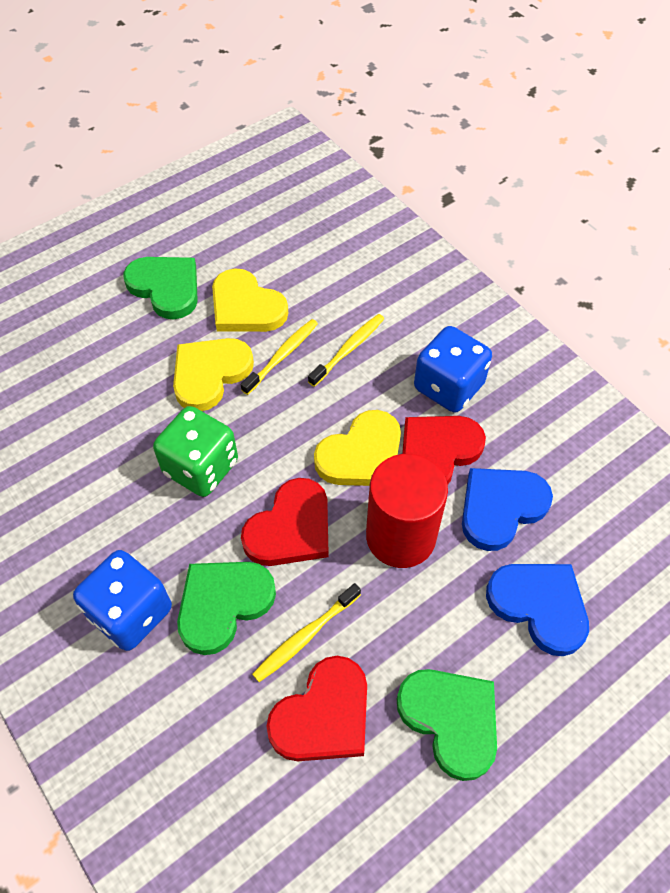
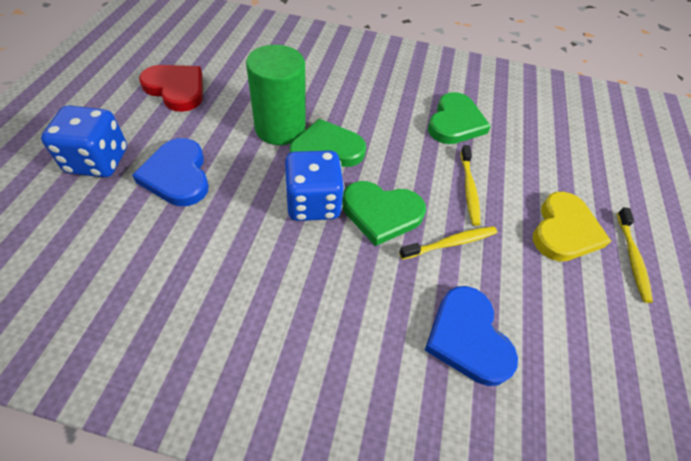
green cylinder: none = 0 -> [246,45,305,145] = 1
green dice: [153,406,238,497] = 1 -> none = 0
red cylinder: [366,454,448,568] = 1 -> none = 0
red heart: [241,478,329,566] [266,656,367,761] [402,416,486,484] = 3 -> [139,65,203,112] = 1
yellow heart: [173,338,254,411] [212,268,288,332] [314,410,401,486] = 3 -> [533,192,611,262] = 1

